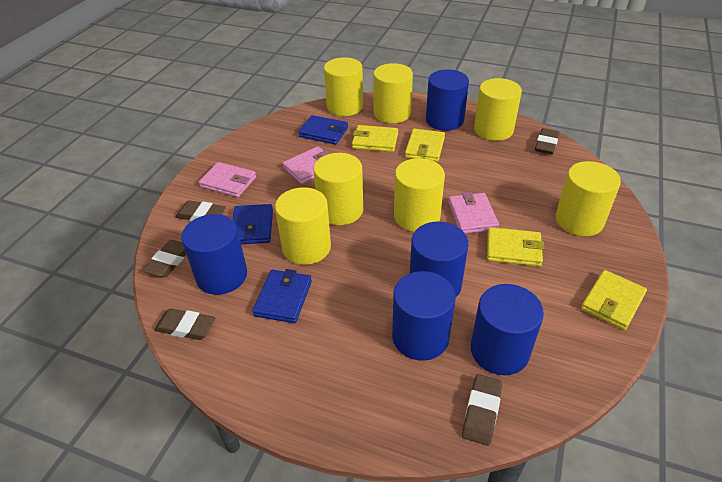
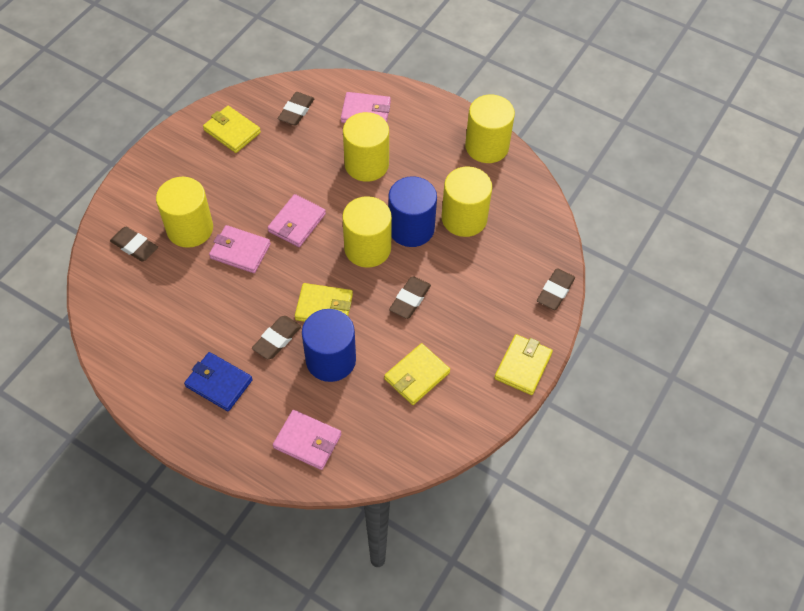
blue cylinder: [181,214,247,295] [392,271,456,361] [410,222,469,297] [426,69,469,131] [471,284,544,375] = 5 -> [302,309,356,382] [388,176,437,247] = 2
blue wallet: [233,204,273,244] [252,269,312,323] [298,115,348,145] = 3 -> [184,352,253,411] = 1
pink wallet: [199,162,256,198] [282,146,331,184] [448,192,499,234] = 3 -> [209,225,271,273] [267,194,326,247] [273,410,341,470] [341,92,391,123] = 4
yellow cylinder: [275,187,331,265] [314,153,363,225] [324,57,363,116] [373,63,413,123] [394,158,445,232] [474,78,522,141] [555,161,621,236] = 7 -> [156,177,213,248] [342,196,392,268] [343,112,389,182] [441,166,492,237] [465,95,515,163] = 5

